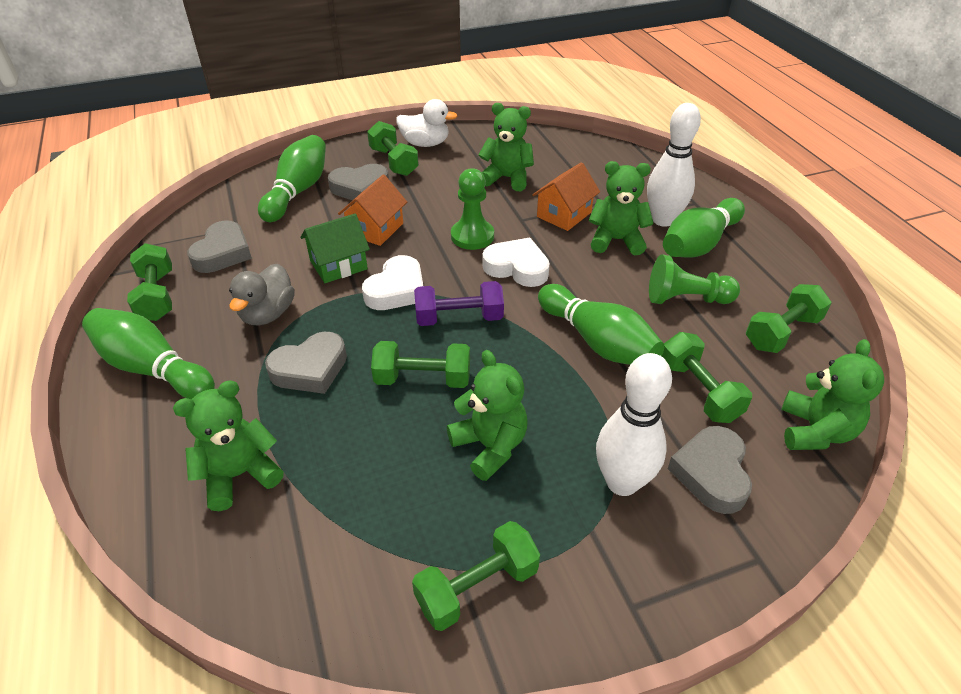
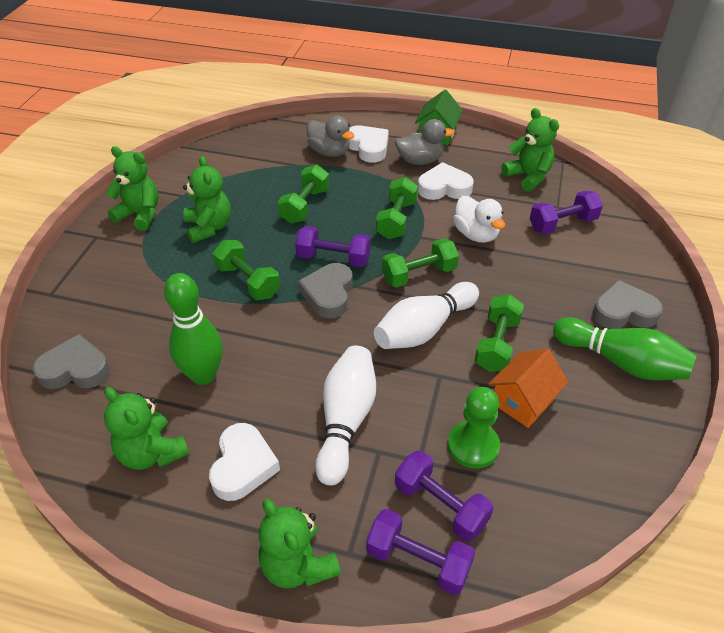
green bowling pin: [82,308,215,399] [258,135,326,222] [538,284,664,365] [663,198,745,257] = 4 -> [164,273,223,385] [553,317,697,380] = 2
green dumbbell: [127,243,172,321] [367,121,419,176] [371,341,470,388] [412,521,540,631] [662,332,752,423] [746,284,832,353] = 6 -> [213,240,280,300] [278,164,329,223] [376,177,418,239] [382,238,459,288] [475,294,524,372] = 5
green pawn: [451,168,494,250] [649,255,740,304] = 2 -> [448,387,500,469] = 1
grey duck: [229,263,295,326] = 1 -> [307,116,354,157] [395,119,454,165] = 2
grey heart: [187,220,252,273] [265,332,347,394] [328,164,389,200] [668,426,752,514] = 4 -> [33,334,110,389] [298,263,353,318] [592,280,663,329] = 3
orange house: [338,174,407,246] [532,162,600,231] = 2 -> [488,349,568,428] = 1
purple dumbbell: [414,281,504,326] = 1 -> [295,226,371,267] [366,509,475,595] [395,450,494,542] [530,191,603,234] = 4
white heart: [362,255,423,310] [482,238,550,287] = 2 -> [209,423,280,501] [349,125,389,163] [418,162,474,200] = 3

